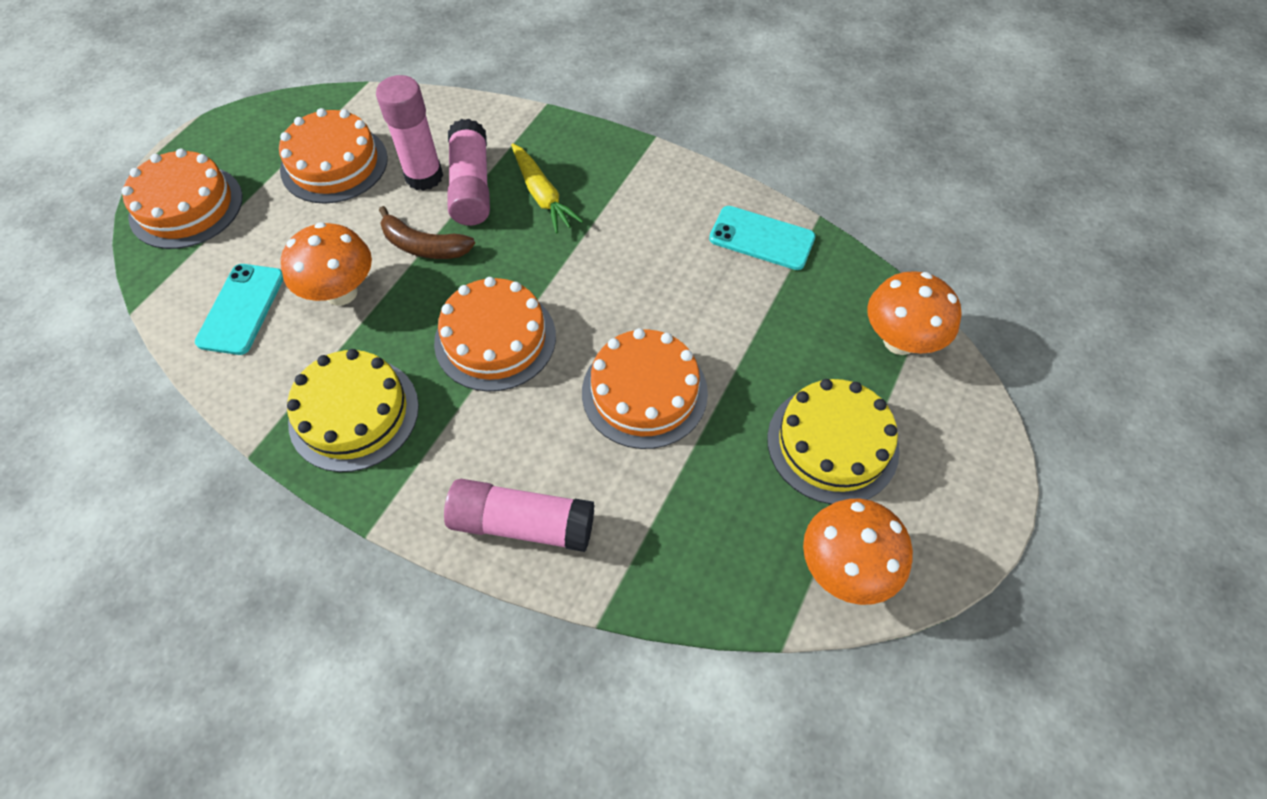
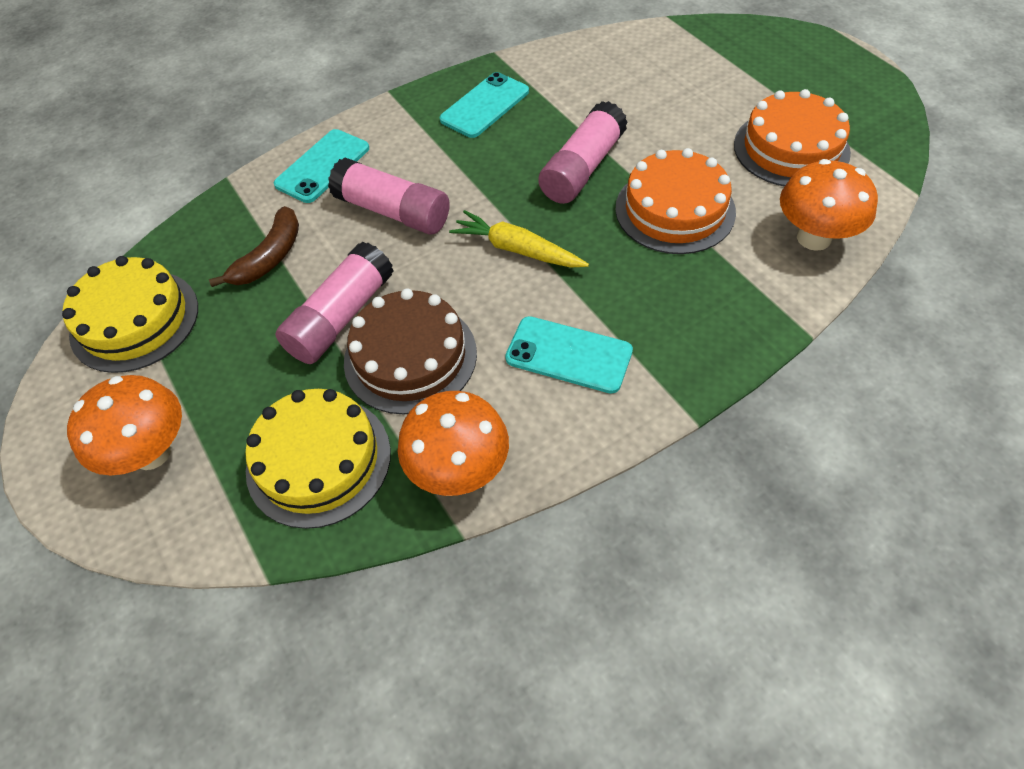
brown cake: none = 0 -> [344,289,477,414] = 1
orange cake: [122,149,243,249] [279,108,388,204] [434,277,556,392] [582,328,708,449] = 4 -> [615,148,736,254] [734,89,851,186] = 2
turquoise phone: [195,264,284,355] [709,206,816,270] = 2 -> [274,129,369,203] [439,72,529,138] [505,316,633,394] = 3

